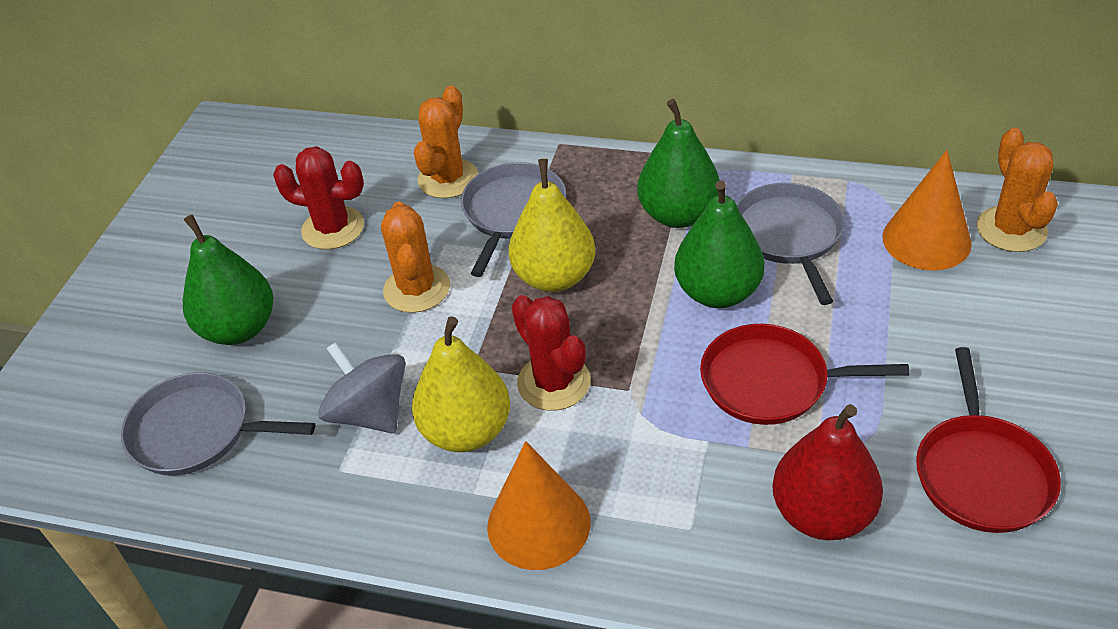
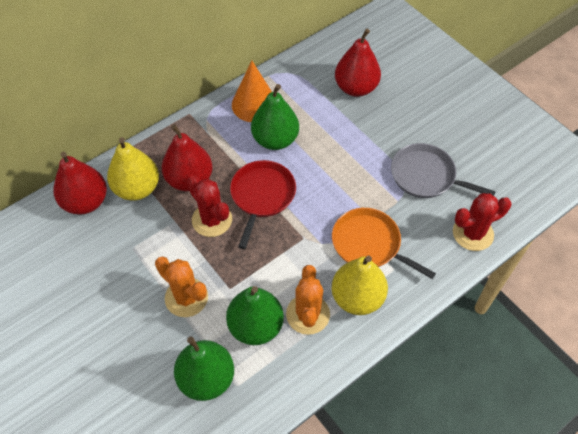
grey pan: [121,372,315,476] [461,162,566,277] [736,183,845,305] = 3 -> [391,143,496,198] = 1
grey spinning top: [318,342,406,433] = 1 -> none = 0
orange cactus: [381,202,450,313] [414,86,478,198] [977,128,1058,252] = 3 -> [155,257,208,317] [286,265,330,335] = 2
orange cone: [487,441,590,570] [882,150,972,271] = 2 -> [232,61,272,122] = 1
orange pan: none = 0 -> [332,208,436,279] = 1
red pan: [700,324,909,425] [916,347,1061,533] = 2 -> [230,160,296,249] = 1
red pear: [772,404,883,540] = 1 -> [53,152,107,215] [162,124,213,191] [335,29,381,97] = 3

